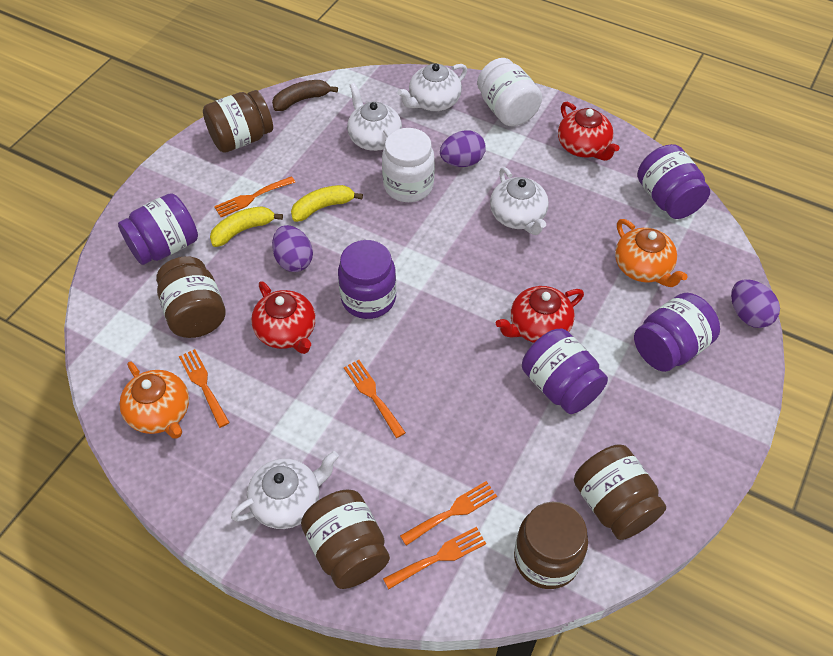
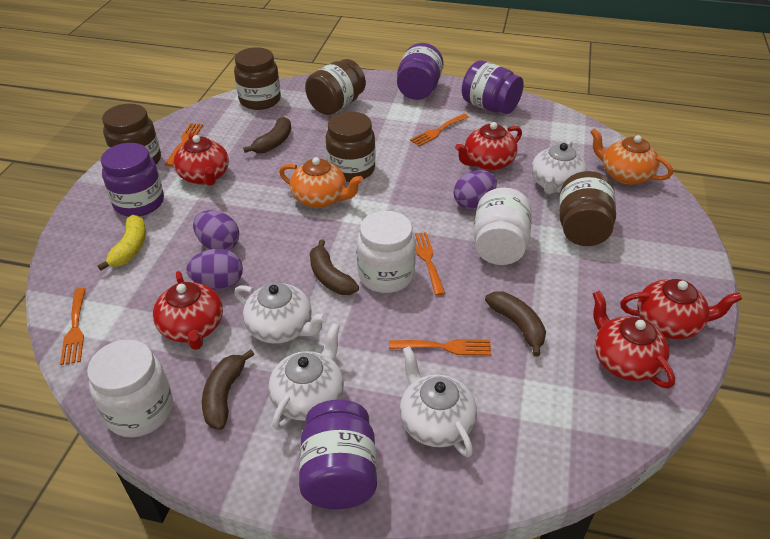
brown banana: [272,80,338,111] = 1 -> [202,349,254,430] [243,117,291,154] [310,239,359,295] [485,291,546,356] = 4
purple jar: [118,193,198,265] [338,240,396,319] [522,329,608,414] [634,293,720,372] [637,144,710,219] = 5 -> [101,143,164,216] [299,400,377,509] [397,43,444,100] [462,60,524,114] = 4
red teapot: [251,281,316,354] [496,286,584,343] [558,102,619,161] = 3 -> [153,271,223,350] [173,133,229,186] [455,122,522,171] [592,290,675,389] [620,279,742,339] = 5
white jar: [382,128,435,202] [477,58,542,126] = 2 -> [87,339,173,438] [357,211,416,293] [474,188,532,265] = 3
yellow banana: [210,206,283,247] [291,185,363,222] = 2 -> [98,215,146,271] = 1

